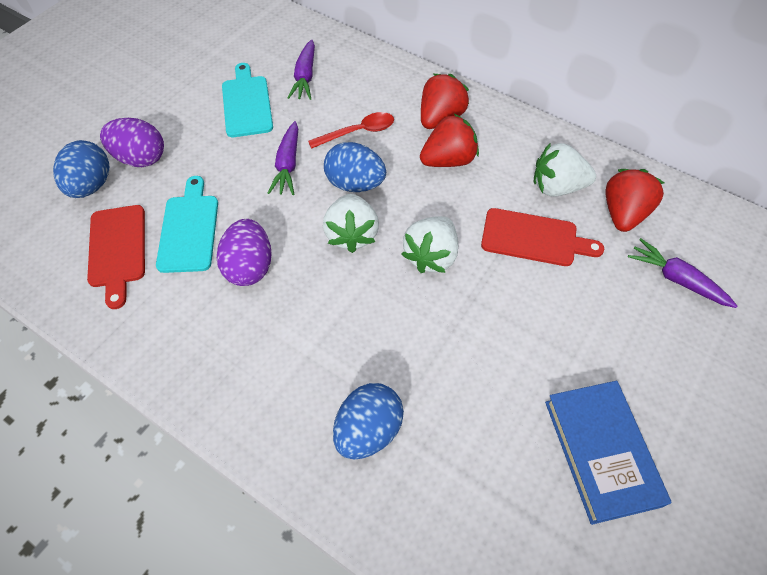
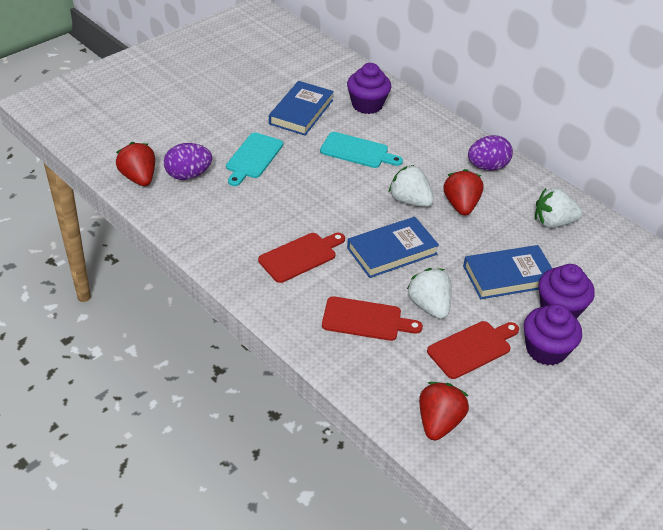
blue book: [545,381,672,525] = 1 -> [269,81,334,136] [347,217,439,278] [463,245,552,299] = 3
blue egg: [53,140,109,198] [324,142,386,192] [333,383,404,459] = 3 -> none = 0
purple carrot: [268,121,298,195] [288,39,315,100] [628,238,737,308] = 3 -> none = 0
purple cupcake: none = 0 -> [347,63,391,114] [524,304,582,365] [539,264,595,319] = 3
red cutting board: [87,205,145,309] [481,208,604,266] = 2 -> [258,233,345,283] [322,296,423,341] [427,321,519,379] = 3
red spoon: [308,112,394,149] = 1 -> none = 0

